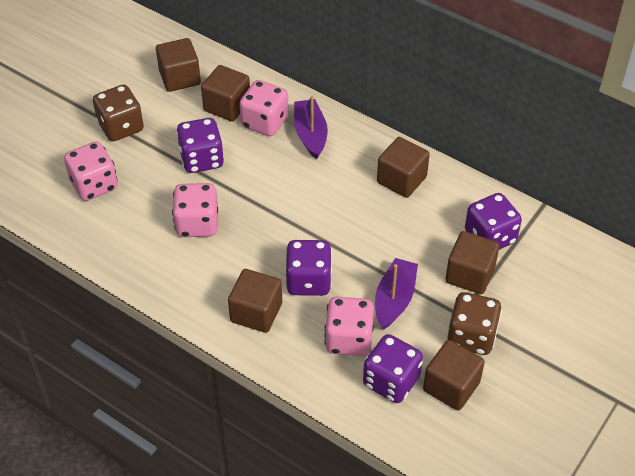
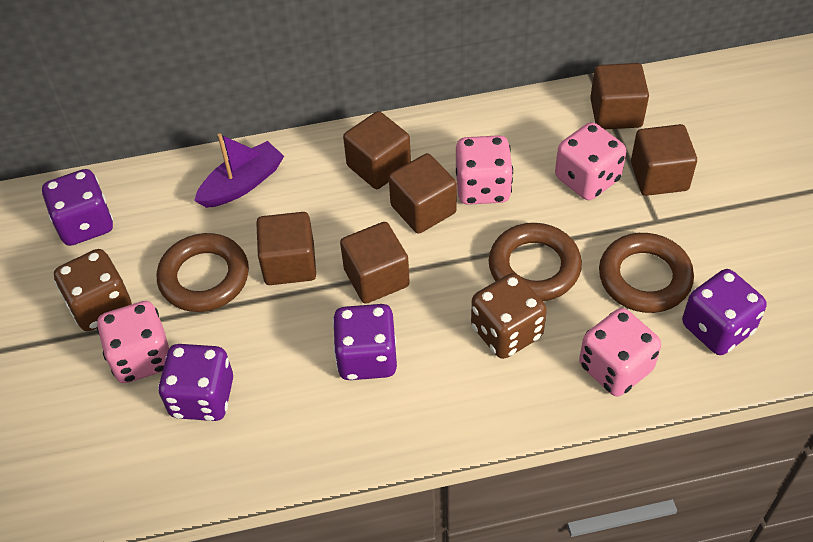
brown ring: none = 0 -> [157,233,249,312] [489,223,582,301] [599,233,694,313] = 3
purple boat: [294,96,328,159] [375,258,418,330] = 2 -> [194,133,284,208] = 1

